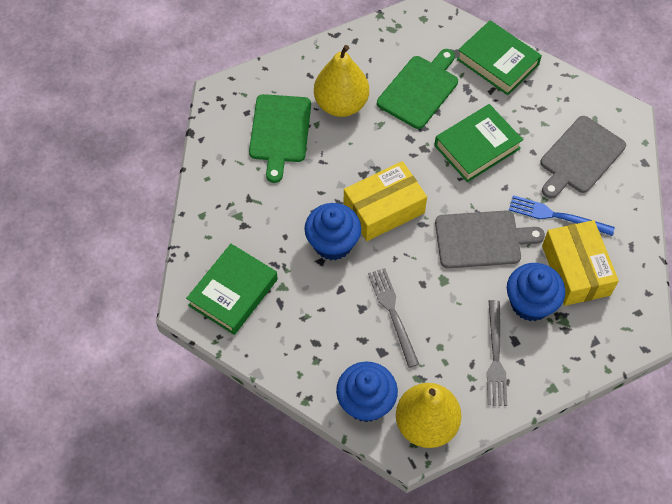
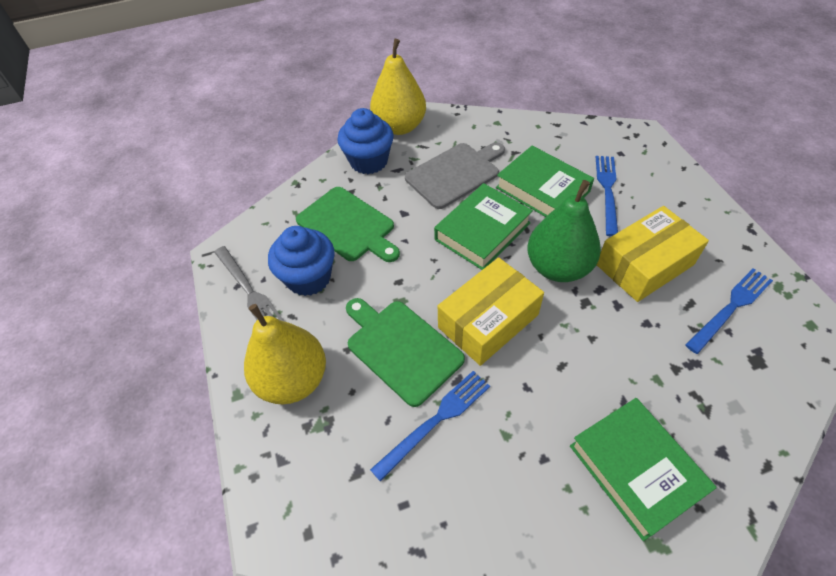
blue cupcake: [304,203,361,260] [336,362,398,422] [507,263,566,321] = 3 -> [268,226,335,296] [337,108,394,174] = 2
blue fork: [509,195,615,236] = 1 -> [370,371,490,481] [596,156,618,236] [685,268,773,354] = 3
green pear: none = 0 -> [527,180,601,282] = 1
grey cutting board: [435,210,545,269] [540,116,626,199] = 2 -> [405,142,505,209] = 1
grey fork: [368,268,419,368] [487,300,507,406] = 2 -> [214,246,285,322] = 1

